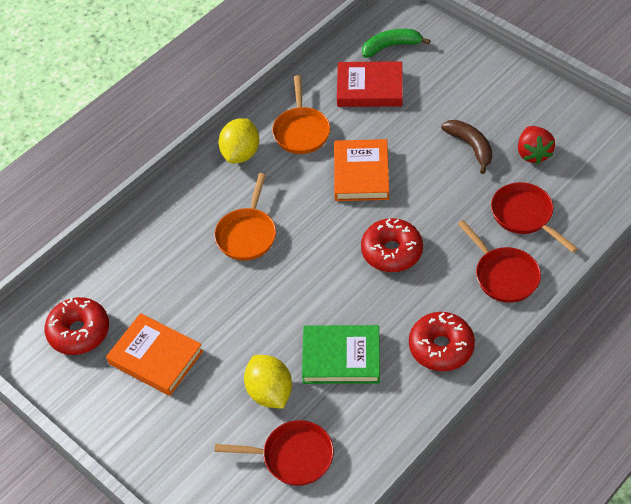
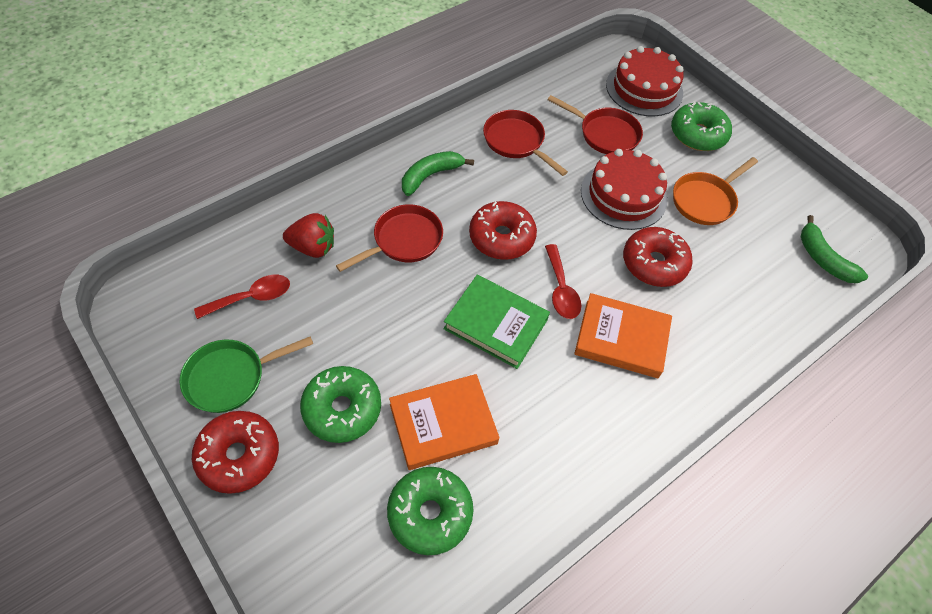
brown banana: [441,120,493,174] = 1 -> none = 0
green banana: [362,29,430,58] = 1 -> [402,151,474,196] [801,215,868,283] = 2
green donut: none = 0 -> [300,366,381,443] [387,467,474,555] [671,101,732,151] = 3
green pan: none = 0 -> [180,336,313,413] = 1
orange pan: [214,173,276,261] [272,75,330,154] = 2 -> [673,157,758,225] = 1
red book: [337,61,403,107] = 1 -> none = 0
red cake: none = 0 -> [581,149,668,230] [606,46,684,116] = 2
red spoon: none = 0 -> [194,275,290,319] [545,244,581,319] = 2
yellow lemon: [218,118,259,163] [244,355,292,409] = 2 -> none = 0

